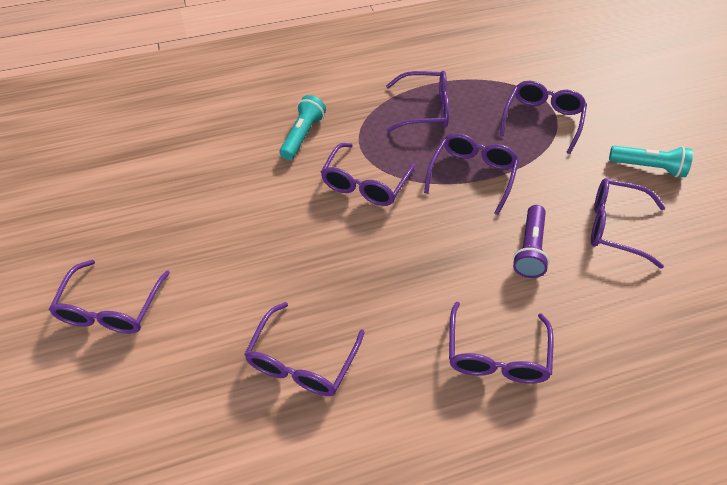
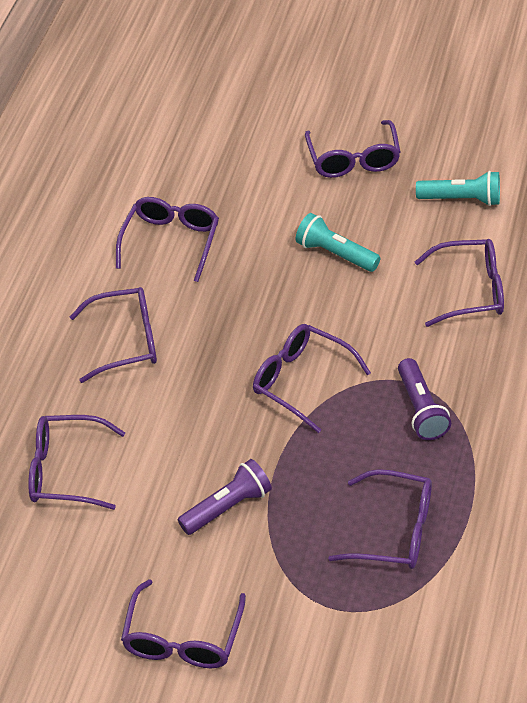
purple flashlight: [513,205,549,278] = 1 -> [178,459,272,535] [398,358,451,440] = 2

